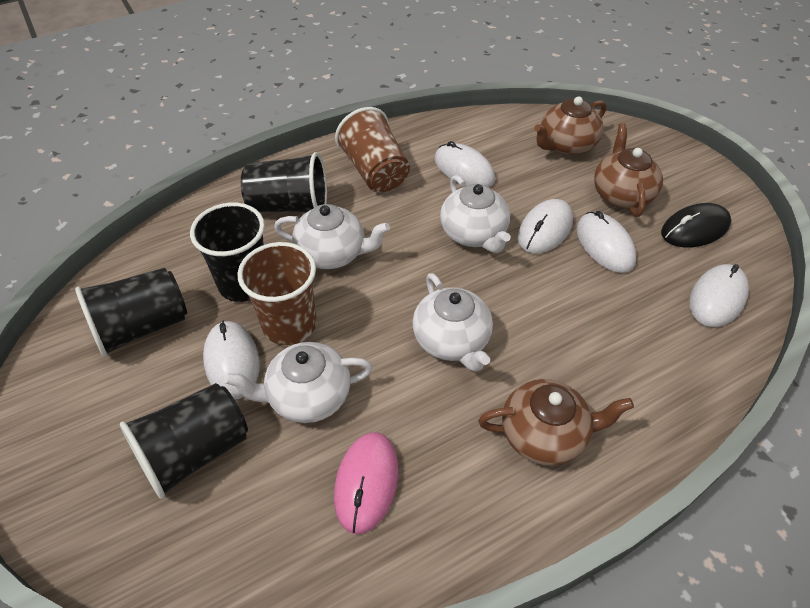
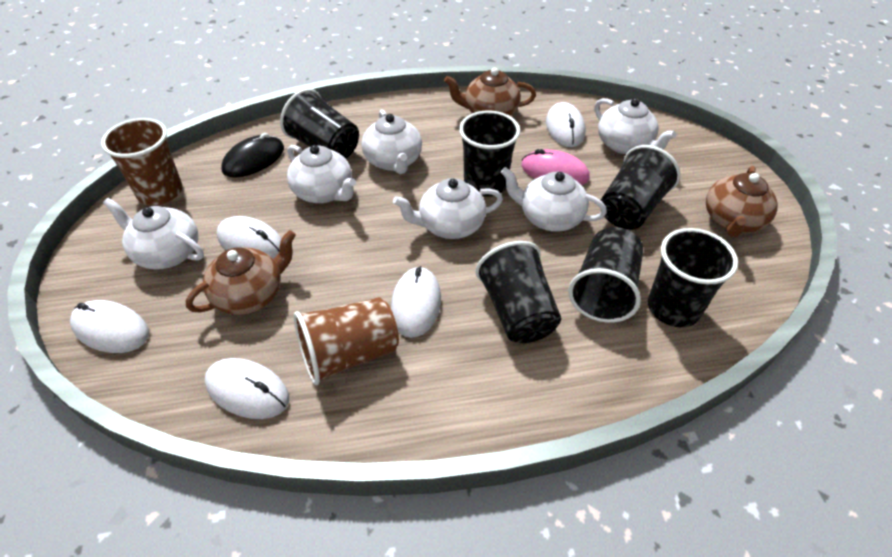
black cup: [75,268,187,357] [120,383,248,499] [190,203,265,302] [241,152,327,212] = 4 -> [280,89,359,158] [459,111,520,197] [476,241,561,343] [568,227,643,323] [601,145,680,230] [648,228,738,327] = 6
white teapot: [225,342,373,423] [274,204,390,269] [412,273,493,372] [440,175,511,253] = 4 -> [103,198,204,270] [287,145,356,203] [361,109,422,174] [393,178,503,239] [501,167,607,232] [594,98,677,154] = 6

